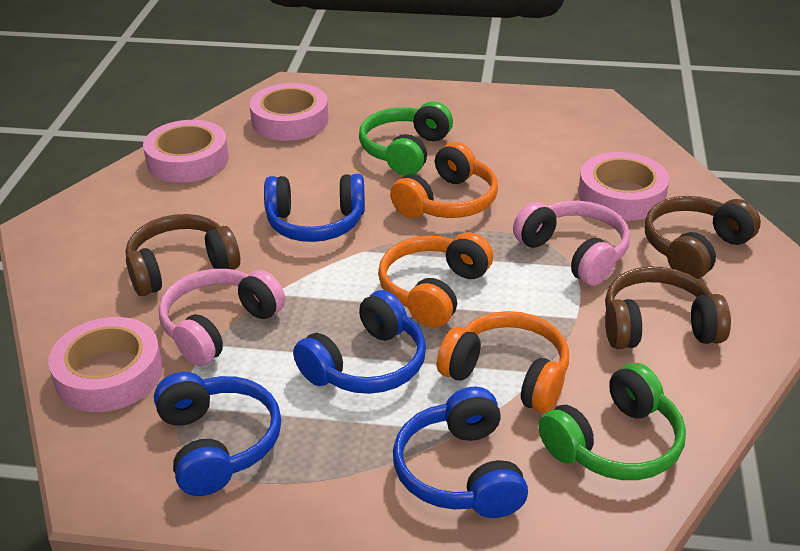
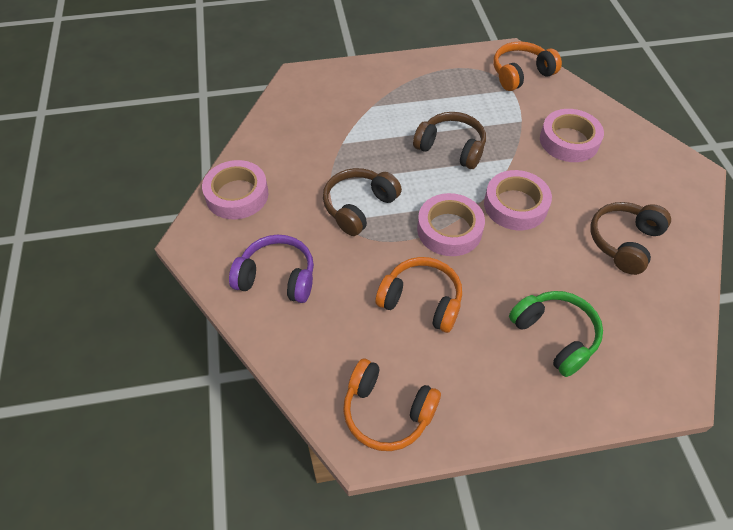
blue headphones: [154,372,281,496] [264,174,365,242] [293,290,426,394] [393,387,528,518] = 4 -> none = 0
green headphones: [359,101,453,176] [539,363,686,480] = 2 -> [509,291,603,377] = 1
pink headphones: [159,269,285,366] [513,201,630,286] = 2 -> none = 0
purple headphones: none = 0 -> [229,235,314,303] = 1

